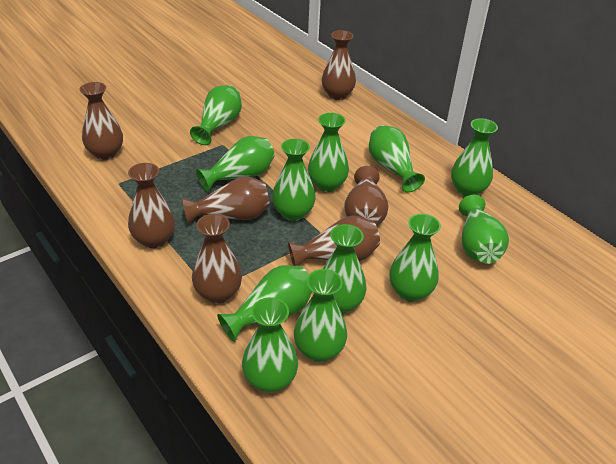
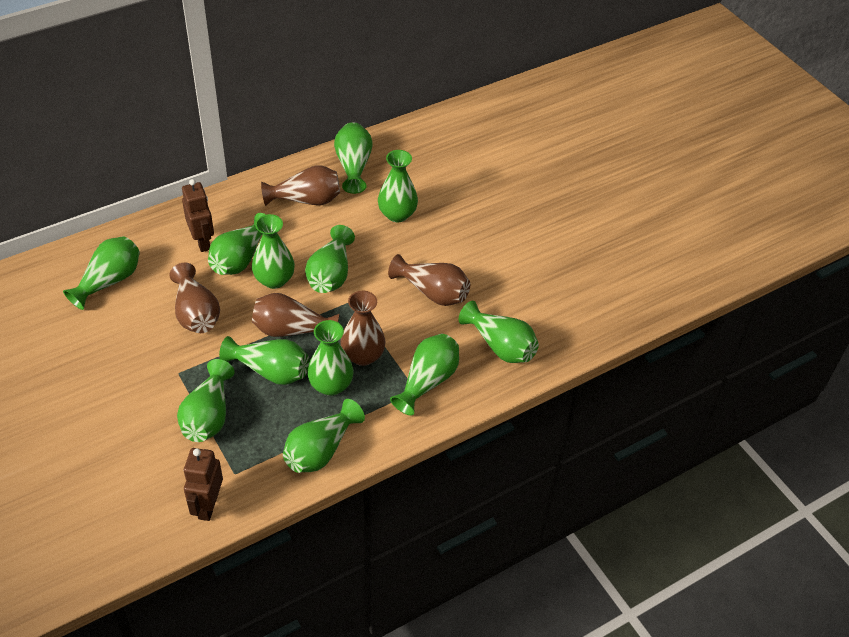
brown robot: none = 0 -> [182,179,214,252] [184,448,223,521] = 2
brown vase: [79,82,123,160] [128,163,175,249] [182,177,270,224] [192,214,242,304] [288,216,380,266] [322,30,356,100] [344,166,388,226] = 7 -> [169,263,220,333] [252,293,339,337] [261,165,340,206] [340,291,386,366] [388,254,470,306] = 5

